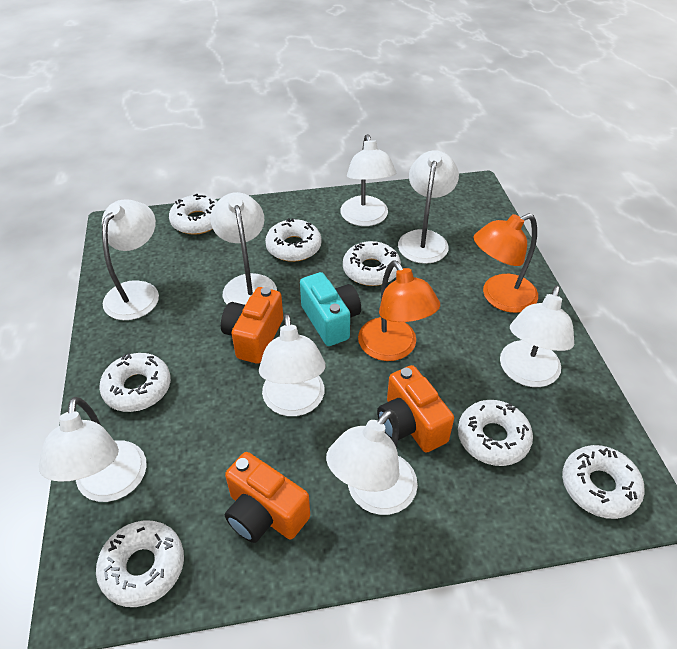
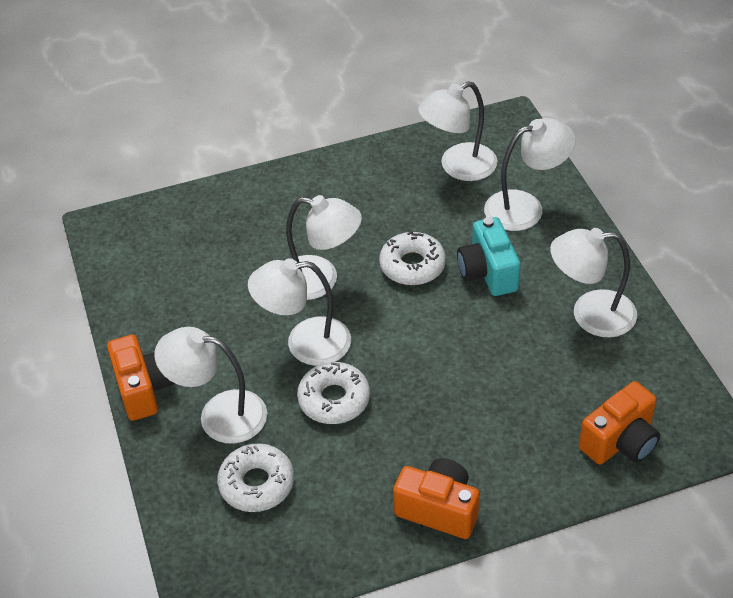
orange lamp: [358,260,440,361] [473,213,538,313] = 2 -> none = 0
white donut: [96,520,184,607] [99,353,171,412] [169,194,218,235] [265,218,322,262] [343,241,401,286] [458,400,533,466] [562,445,645,519] = 7 -> [217,443,294,512] [297,362,370,424] [379,231,446,285] = 3
white lamp: [39,397,147,502] [102,199,159,320] [210,192,277,305] [259,313,326,416] [326,409,418,515] [340,134,396,226] [398,150,459,264] [500,285,574,387] = 8 -> [154,327,267,444] [248,259,351,366] [286,195,362,300] [418,81,498,181] [484,118,576,231] [550,228,637,338] = 6

